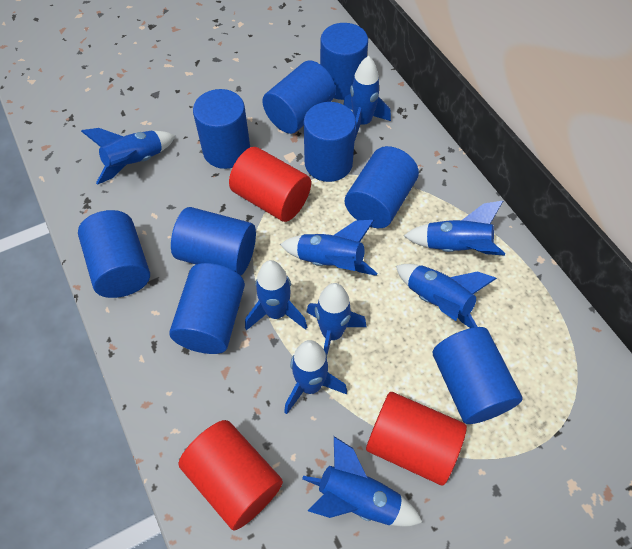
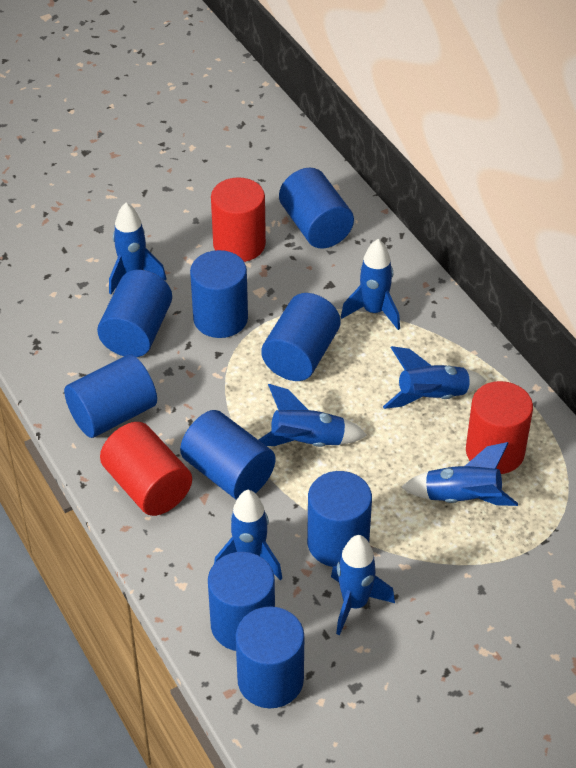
blue rocket: [81,128,175,185] [245,260,307,330] [280,220,378,276] [284,340,347,414] [302,436,423,527] [307,283,367,355] [343,56,391,142] [396,264,497,328] [404,201,505,256] = 9 -> [109,203,167,294] [214,490,282,580] [259,384,367,447] [331,535,395,635] [341,239,400,330] [383,346,486,409] [401,442,518,506] = 7

